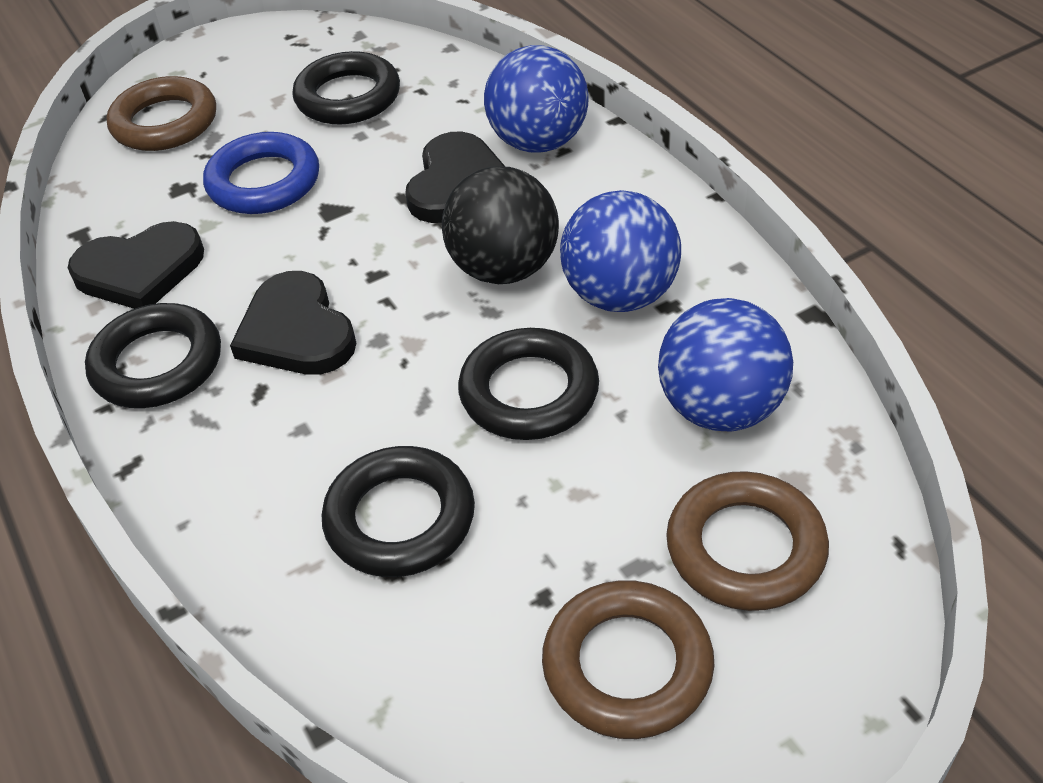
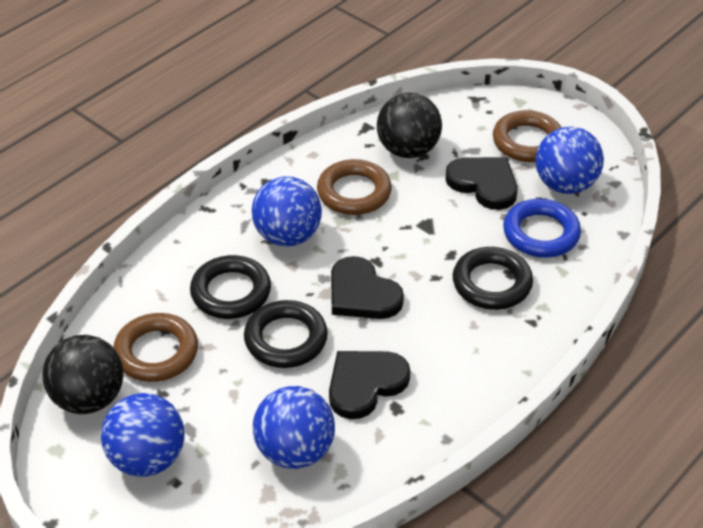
black ball: [442,167,559,284] = 1 -> [42,335,123,414] [377,93,442,158] = 2
black ring: [85,303,221,408] [292,51,400,125] [322,446,475,577] [458,328,599,440] = 4 -> [190,255,271,319] [244,300,328,368] [453,247,533,310] = 3
blue ball: [484,45,589,153] [560,190,681,312] [658,298,793,431] = 3 -> [101,393,185,477] [252,176,322,246] [253,386,335,469] [535,127,604,194] = 4

